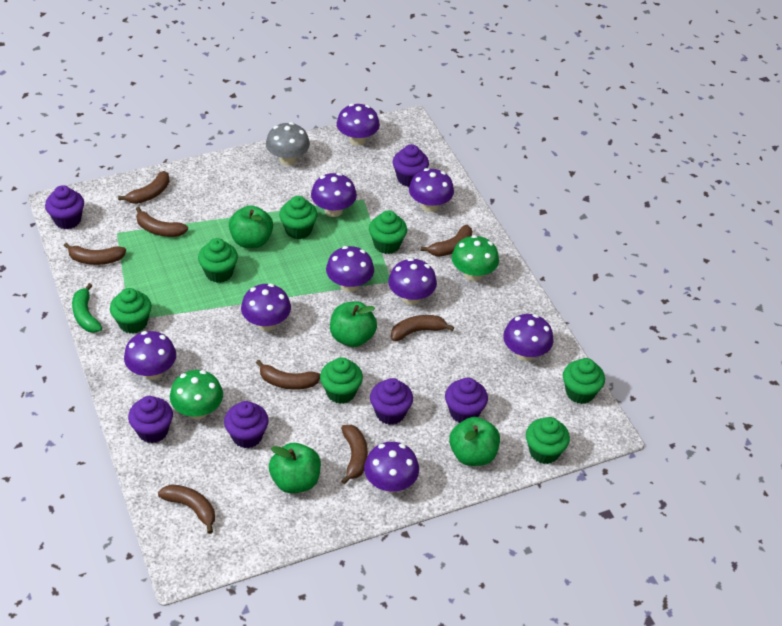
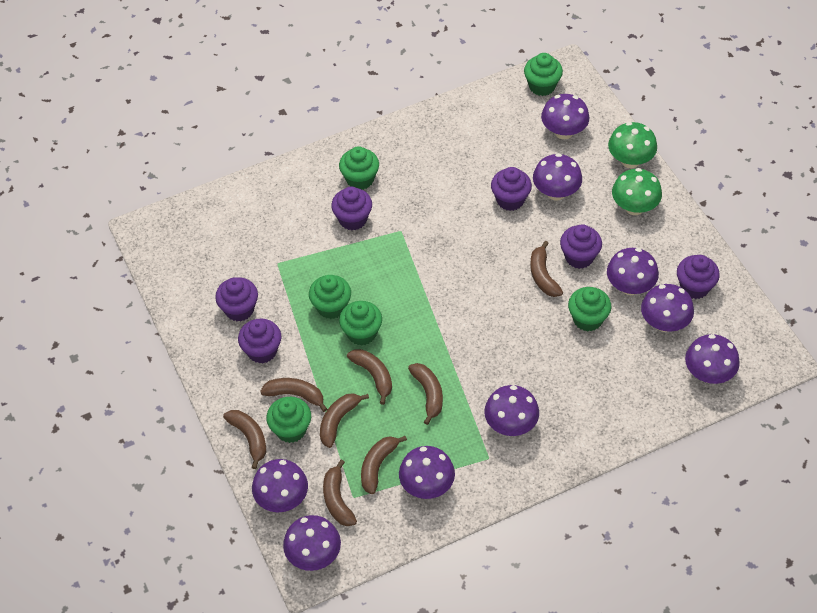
green apple: [229,205,273,248] [269,443,321,493] [330,301,377,347] [449,417,500,466] = 4 -> none = 0
green banana: [72,283,102,333] = 1 -> none = 0
green cupcake: [110,288,152,334] [198,238,238,283] [279,196,318,239] [320,357,363,404] [369,210,407,254] [526,417,570,464] [563,358,605,404] = 7 -> [266,397,311,443] [309,275,351,319] [339,146,379,190] [339,301,382,346] [524,53,563,96] [568,287,611,332] = 6
grey mushroom: [266,122,310,166] = 1 -> none = 0

